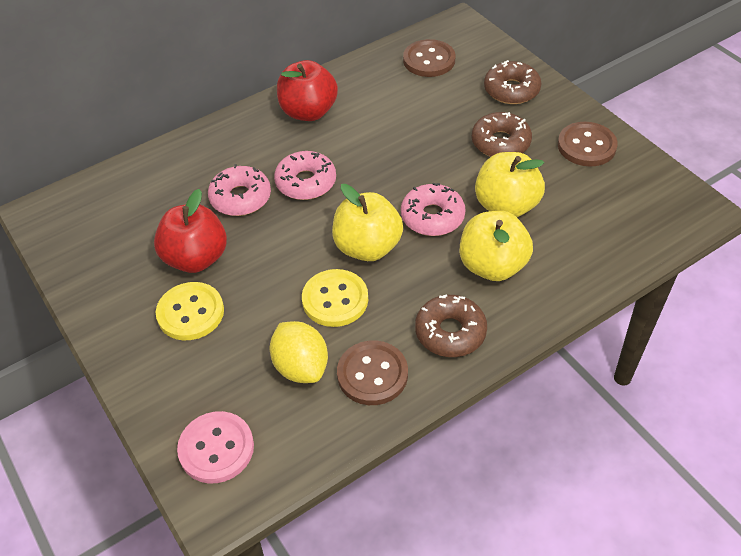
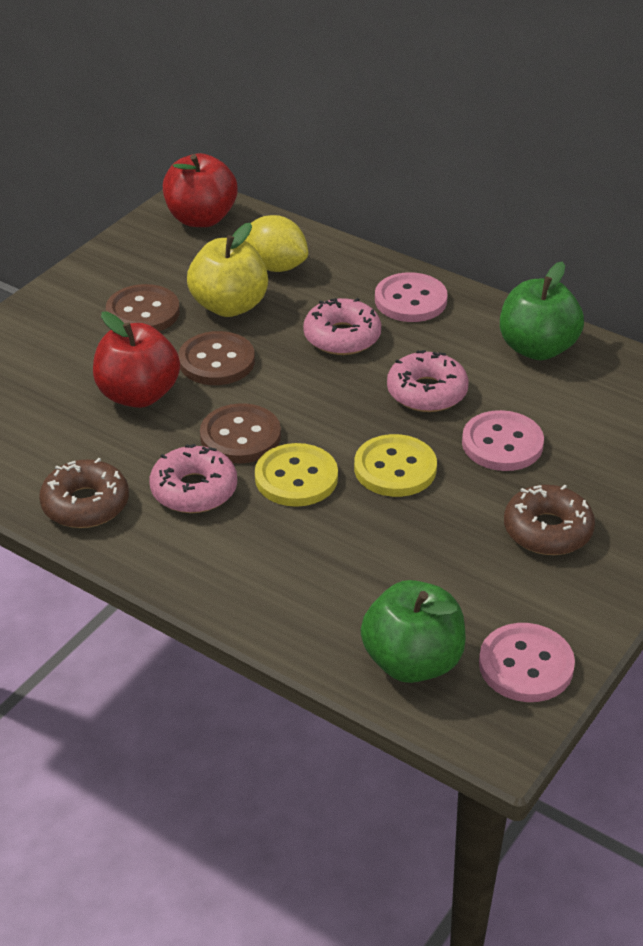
brown donut: [415,294,487,357] [472,112,532,157] [484,60,541,104] = 3 -> [39,458,129,528] [504,484,595,555] = 2
green apple: none = 0 -> [361,580,466,683] [500,261,584,360] = 2
pink button: [177,411,254,483] = 1 -> [375,272,448,322] [462,410,544,471] [479,623,575,702] = 3
yellow apple: [332,184,403,261] [460,211,533,281] [475,152,545,217] = 3 -> [187,223,268,317] = 1

